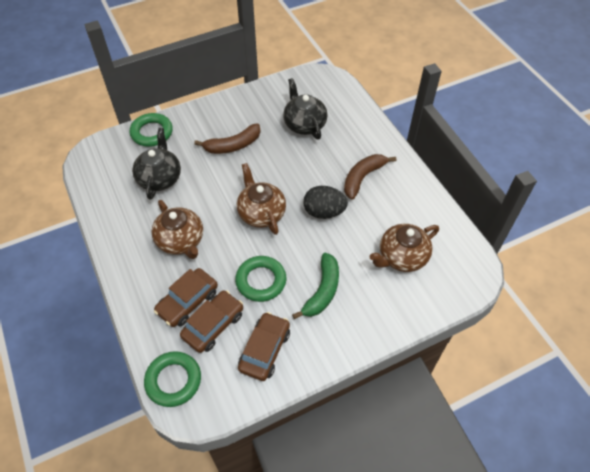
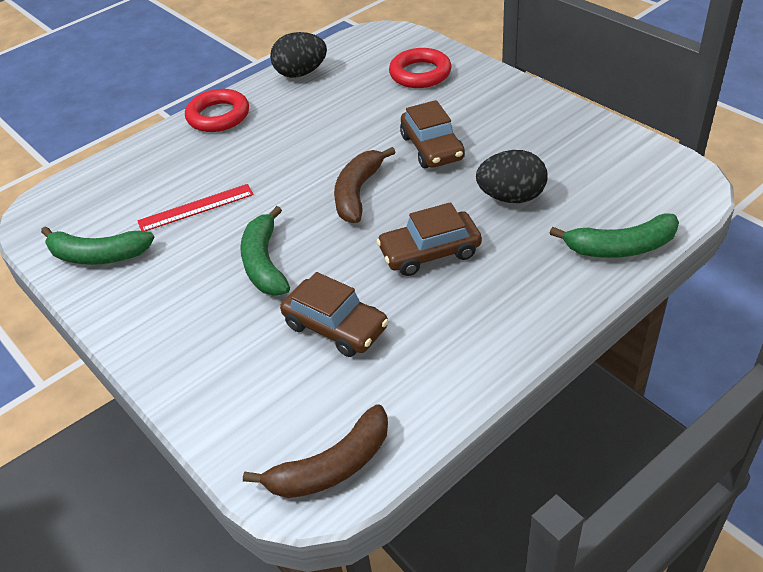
black egg: [304,186,348,219] = 1 -> [270,32,327,78] [476,150,548,203] = 2
black teapot: [132,128,181,200] [283,78,328,139] = 2 -> none = 0
brown teapot: [151,200,203,259] [237,163,286,235] [369,224,439,272] = 3 -> none = 0
green banana: [292,253,339,319] = 1 -> [41,226,155,265] [240,206,290,296] [549,213,679,258] = 3
green ring: [129,113,173,147] [144,351,201,407] [235,256,286,302] = 3 -> none = 0
red ring: none = 0 -> [185,89,249,132] [389,48,452,88] = 2
red ruler: none = 0 -> [137,184,254,231] = 1

